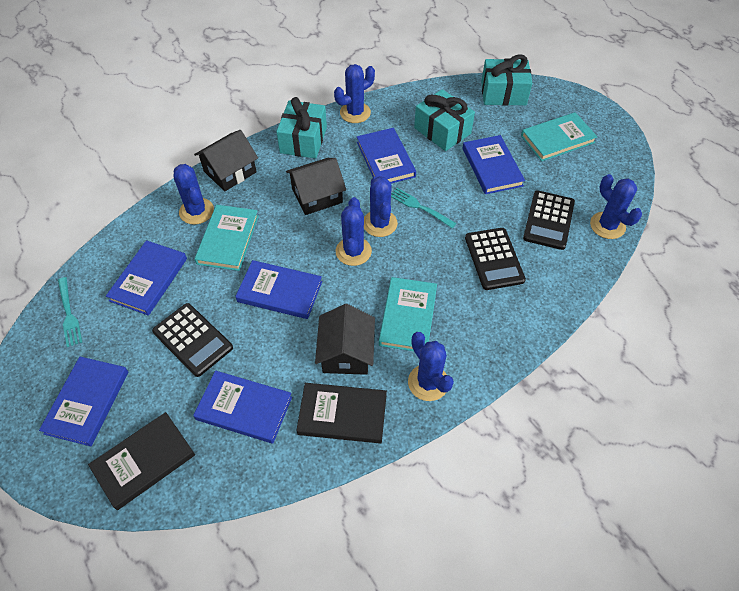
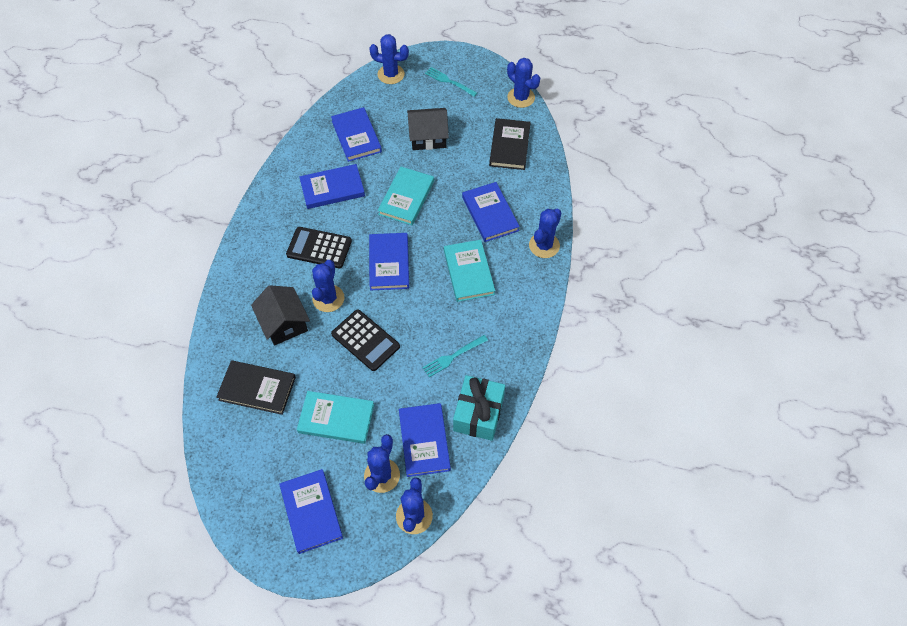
black calculator: [152,303,233,377] [465,228,526,290] [523,190,575,250] = 3 -> [286,227,352,268] [331,309,400,371] = 2
black house: [194,130,258,191] [286,158,346,215] [315,304,375,375] = 3 -> [251,285,310,346] [407,108,449,150] = 2
turquoise gift: [276,97,327,158] [414,89,475,151] [481,55,532,106] = 3 -> [453,375,505,441] = 1

